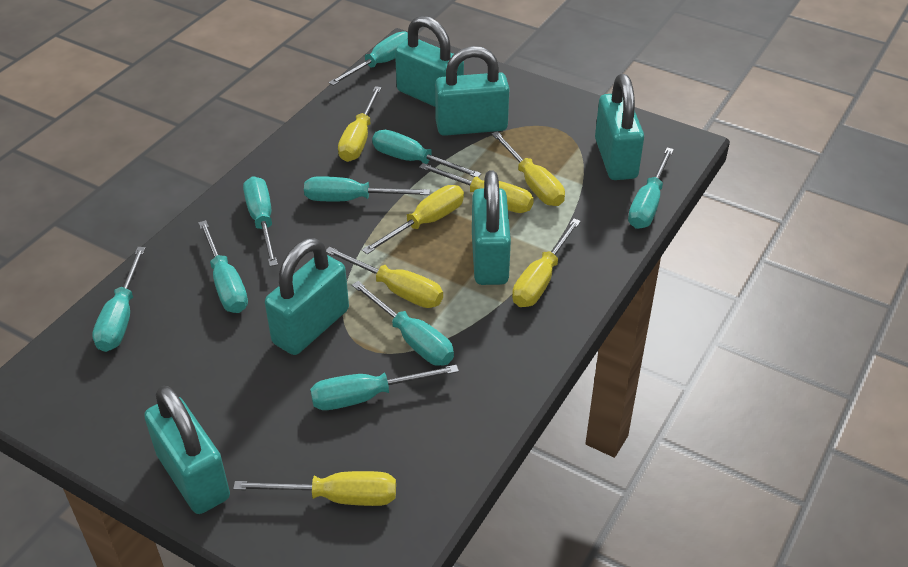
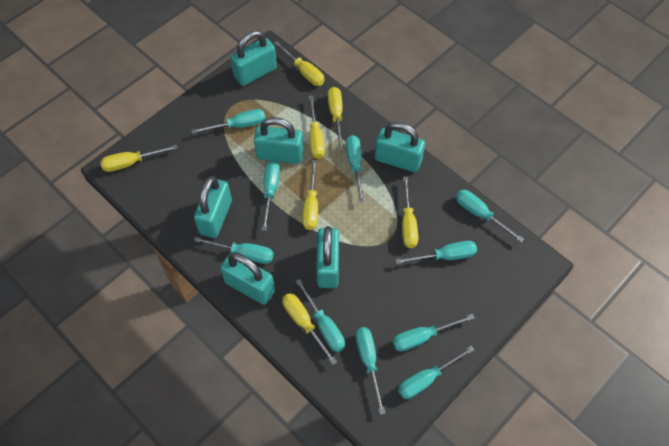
turquoise screwdriver: [92,247,146,352] [198,220,248,313] [243,176,278,267] [304,176,430,201] [310,365,459,410] [328,31,408,86] [352,281,454,366] [372,130,481,177] [628,148,674,229] = 9 -> [191,109,265,134] [194,237,274,264] [262,161,280,231] [296,279,345,352] [346,135,364,203] [356,327,385,415] [392,314,474,351] [396,241,477,264] [398,346,474,399] [456,190,524,242] = 10

